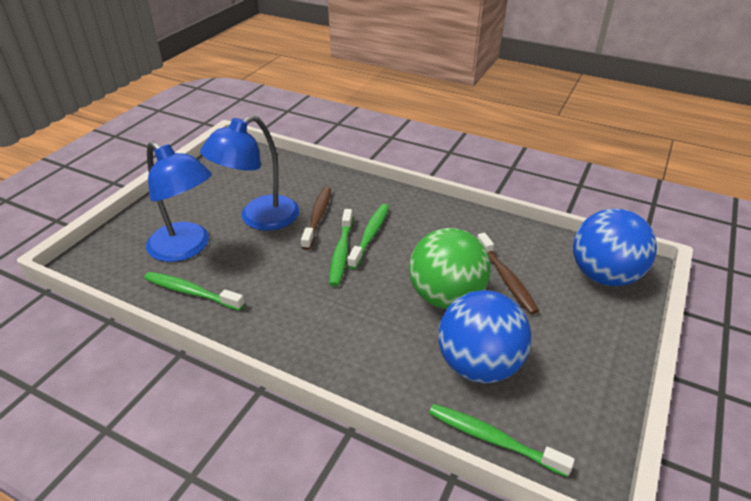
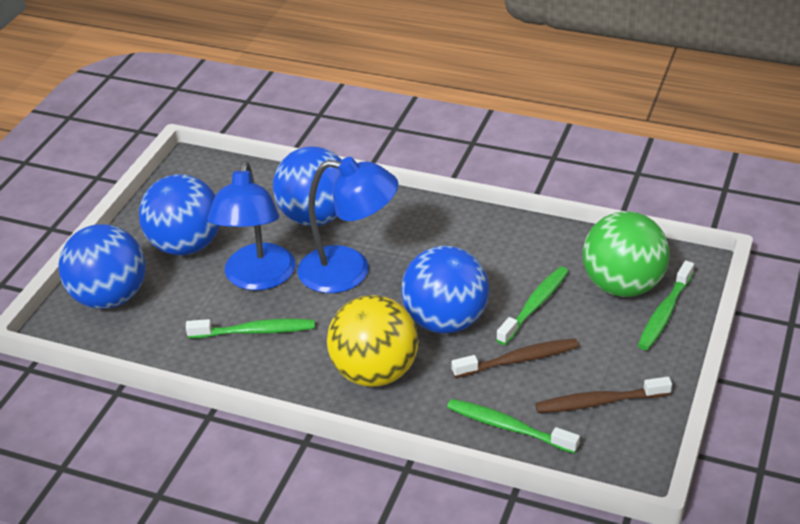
blue ball: [438,290,532,383] [573,208,657,286] = 2 -> [59,224,146,309] [139,174,220,255] [273,146,342,226] [401,246,489,334] = 4
yellow ball: none = 0 -> [327,295,419,387] = 1

